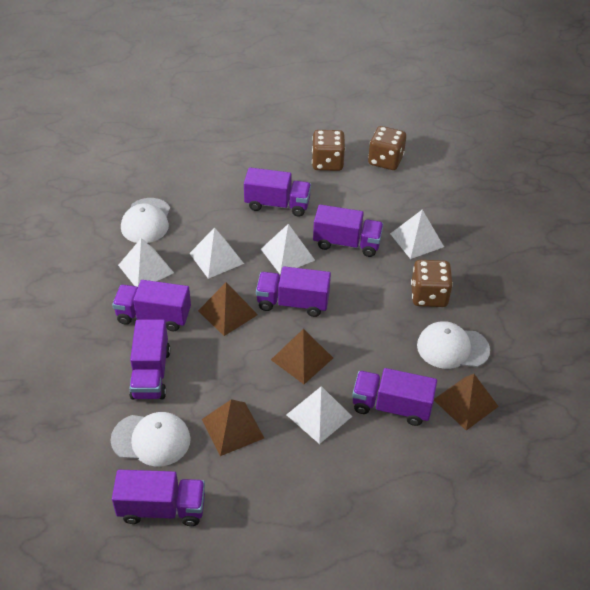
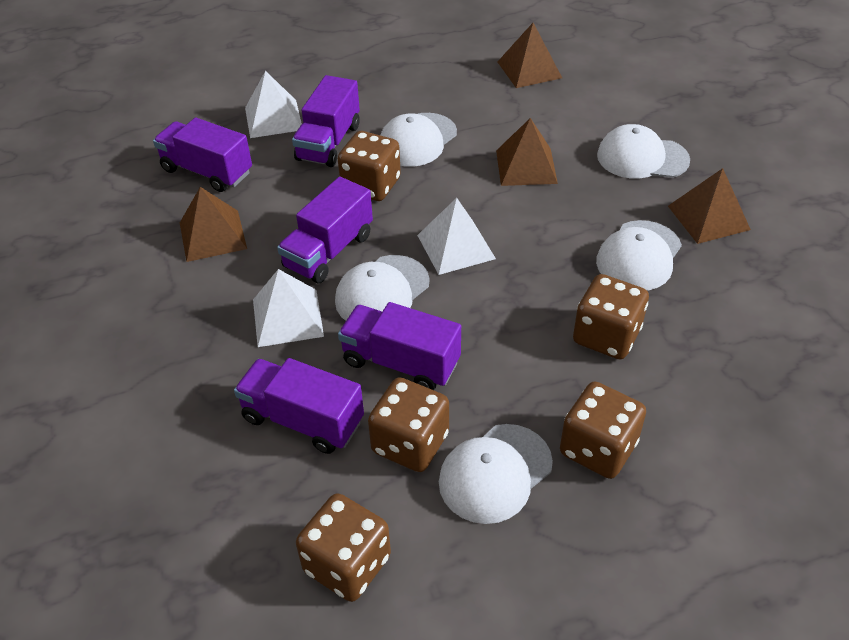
brown dice: [312,130,345,171] [368,126,406,170] [411,260,453,307] = 3 -> [296,493,391,602] [338,131,401,201] [368,377,449,472] [560,382,646,479] [573,274,649,359] = 5
purple truck: [112,280,191,331] [112,469,205,526] [129,320,170,399] [244,167,311,217] [256,266,331,317] [313,204,384,257] [352,368,437,426] = 7 -> [153,118,252,192] [234,358,364,454] [277,177,373,283] [292,75,360,167] [338,302,461,390] = 5
white cap: [111,412,191,466] [121,198,170,243] [417,321,490,369] = 3 -> [335,255,430,321] [380,113,457,167] [439,424,553,524] [596,220,682,291] [597,124,690,179] = 5
white pyramid: [118,238,174,287] [189,227,244,279] [261,224,315,274] [286,386,352,444] [390,210,444,259] = 5 -> [245,71,302,138] [253,269,324,347] [417,198,496,275] = 3

